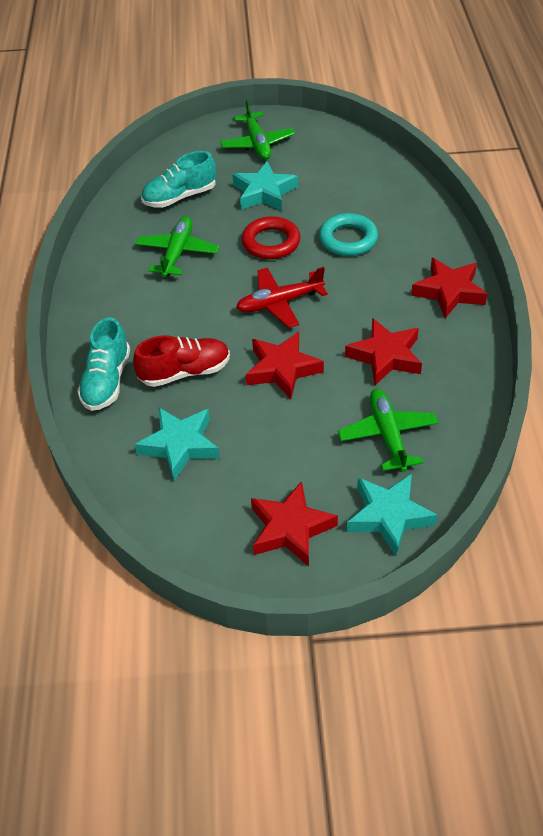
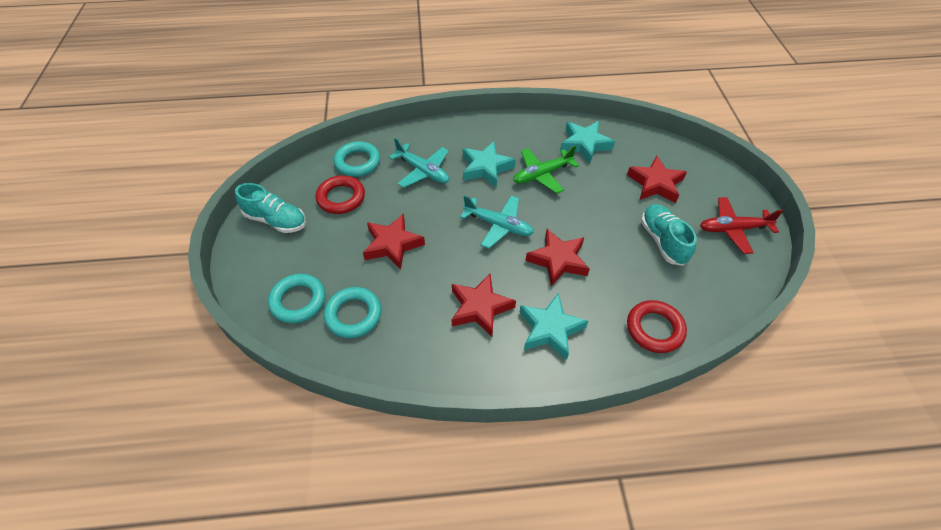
green plane: [135,216,219,277] [220,99,295,160] [338,389,439,472] = 3 -> [513,145,579,193] = 1
red ring: [242,216,300,259] = 1 -> [316,175,365,214] [627,300,687,353] = 2
red shoe: [133,335,230,387] = 1 -> none = 0
turquoise plane: none = 0 -> [389,138,449,188] [460,195,534,249] = 2
turquoise ring: [319,213,378,256] = 1 -> [268,274,325,323] [324,287,382,338] [334,141,380,177] = 3

